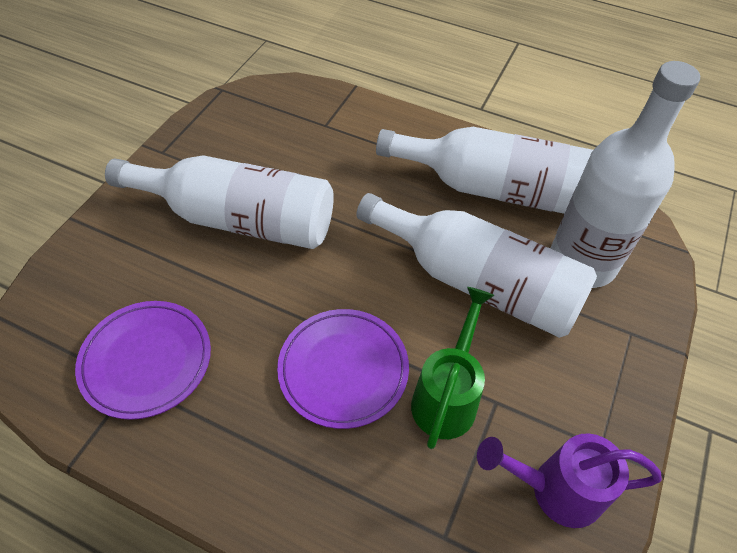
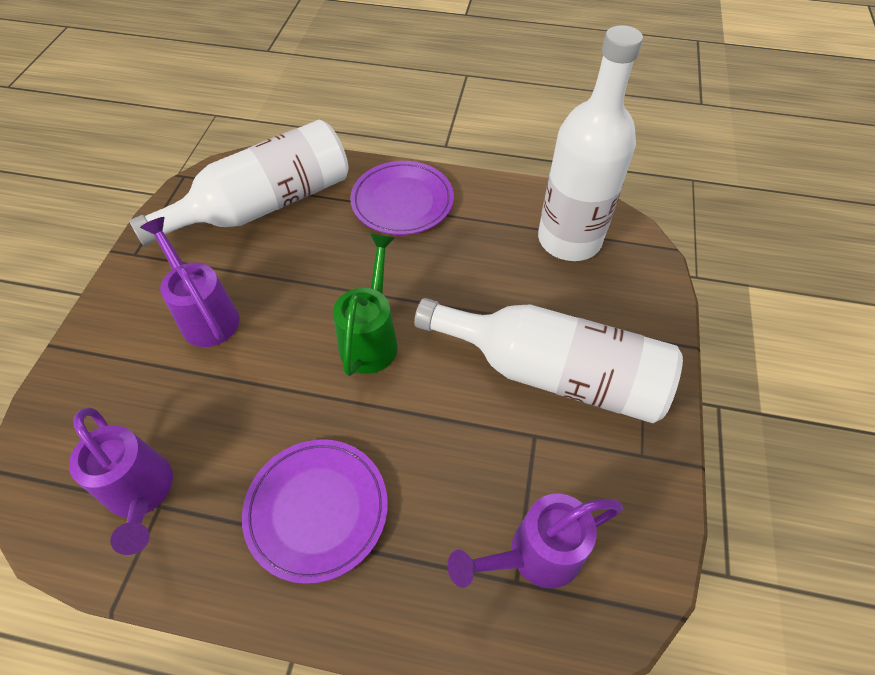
purple watering can: [477,434,662,528] = 1 -> [69,407,173,555] [140,217,240,347] [447,494,623,589] = 3
white bottle: [105,155,334,249] [356,193,597,338] [376,127,593,214] [550,61,700,288] = 4 -> [129,120,348,245] [414,298,683,423] [538,25,643,261] = 3

